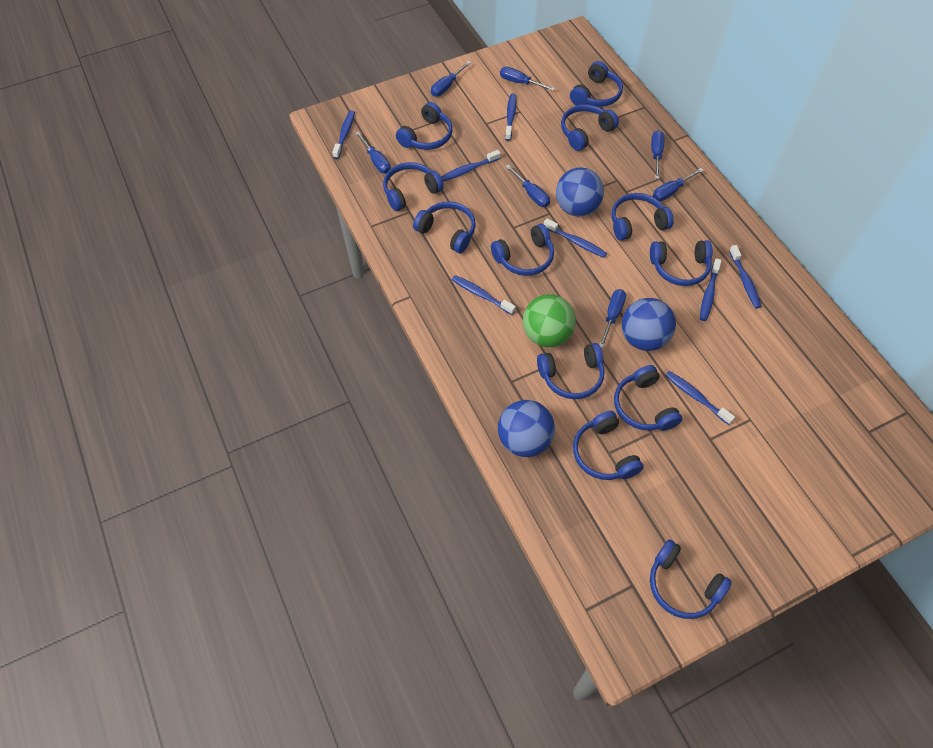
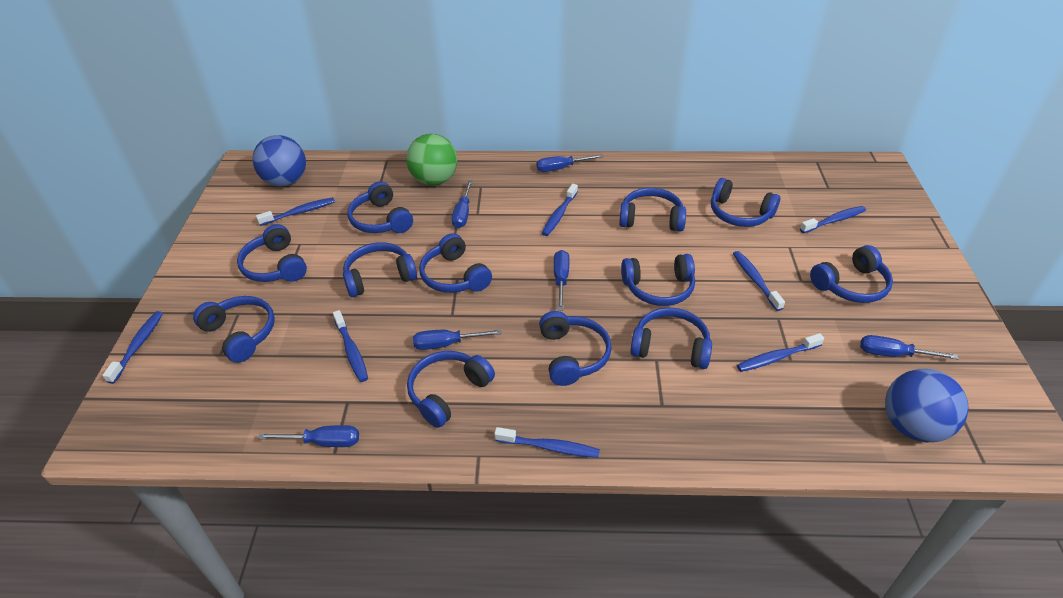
blue ball: [498,400,555,457] [556,168,604,216] [622,298,676,351] = 3 -> [252,135,306,187] [885,369,969,442] = 2
blue screwdriver: [355,131,391,173] [431,61,471,97] [500,67,555,91] [505,164,550,207] [600,289,626,348] [651,130,665,179] [653,168,704,201] = 7 -> [258,425,359,447] [413,330,502,350] [452,180,472,228] [536,154,603,172] [554,250,569,310] [860,335,959,359] = 6

